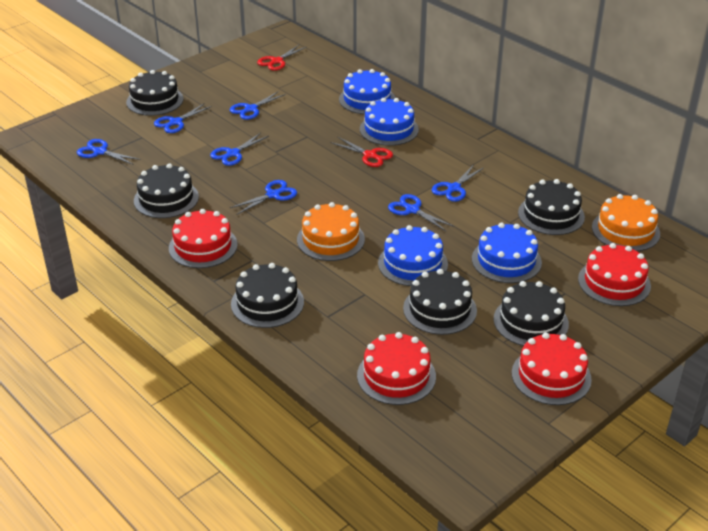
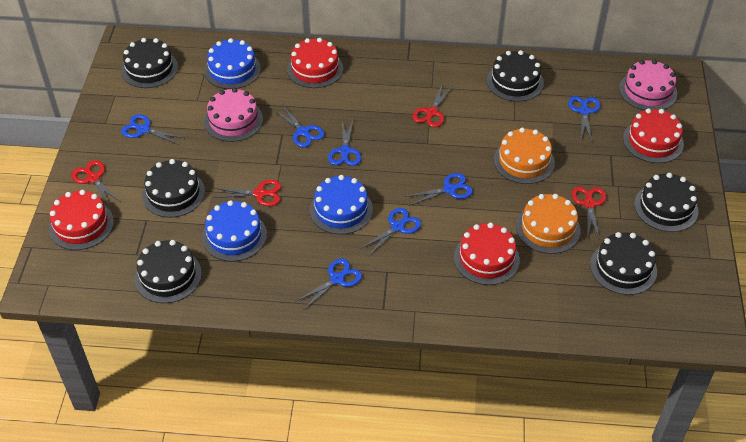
blue cake: [339,69,395,114] [360,98,419,146] [378,225,448,286] [472,223,542,283] = 4 -> [202,200,267,261] [204,38,261,89] [310,175,373,234] = 3
pink cake: none = 0 -> [204,88,263,142] [619,60,677,110] = 2
red scissors: [257,45,306,71] [331,137,393,167] = 2 -> [71,160,119,206] [213,180,281,206] [412,83,452,127] [572,187,606,240] = 4

